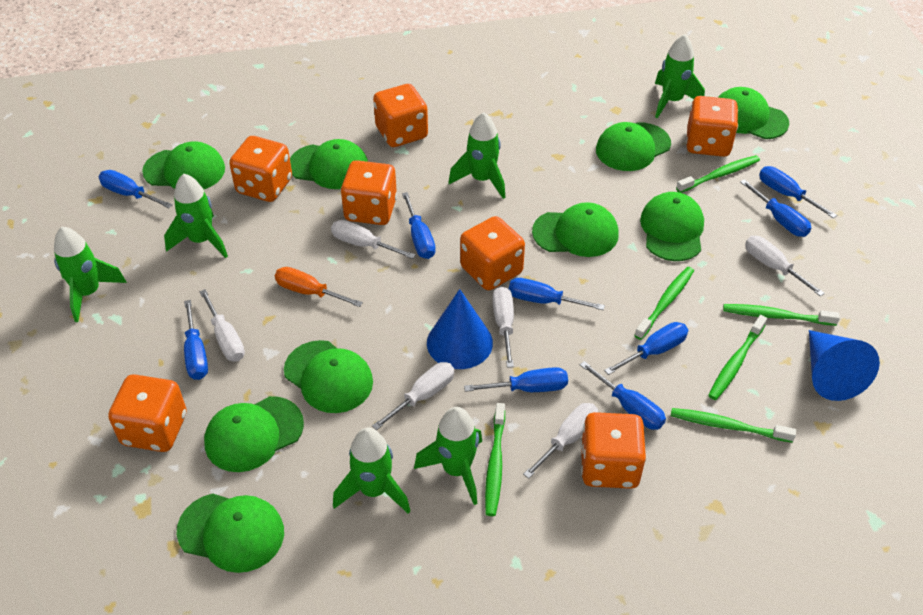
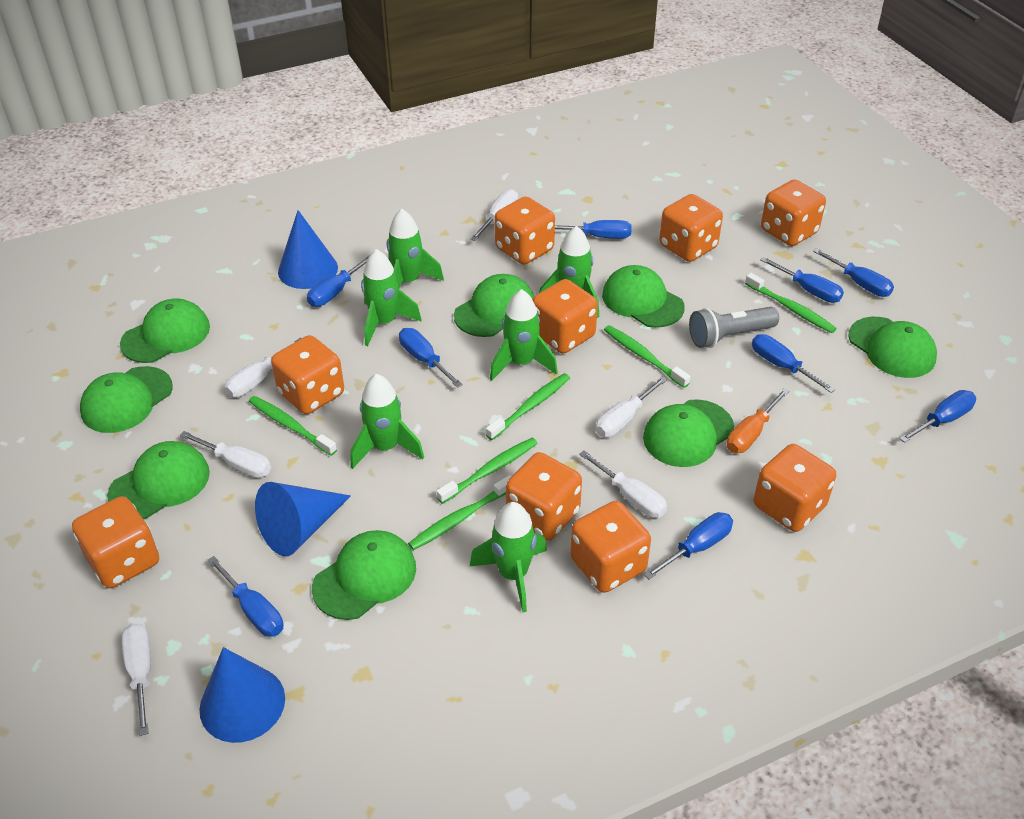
blue cone: [427,289,493,369] [809,330,880,401] = 2 -> [199,647,285,743] [255,482,351,556] [278,210,338,289] = 3
green cap: [142,141,225,189] [177,494,284,573] [204,396,304,472] [284,340,373,413] [290,139,368,189] [532,202,619,257] [596,122,671,171] [640,192,704,261] [718,87,789,139] = 9 -> [80,366,173,433] [107,441,210,519] [120,298,210,363] [312,530,416,620] [454,274,534,337] [602,265,685,328] [643,399,734,467] [848,317,937,378] = 8
grey flashlight: none = 0 -> [689,307,779,348] = 1
orange dice: [108,374,187,452] [229,136,292,202] [341,160,397,225] [373,84,428,147] [460,216,525,290] [581,412,646,489] [686,96,738,157] = 7 -> [72,496,159,588] [271,335,344,414] [495,196,555,265] [506,452,582,541] [533,279,598,354] [570,501,651,593] [659,194,723,262] [754,444,836,532] [761,179,826,246] = 9

